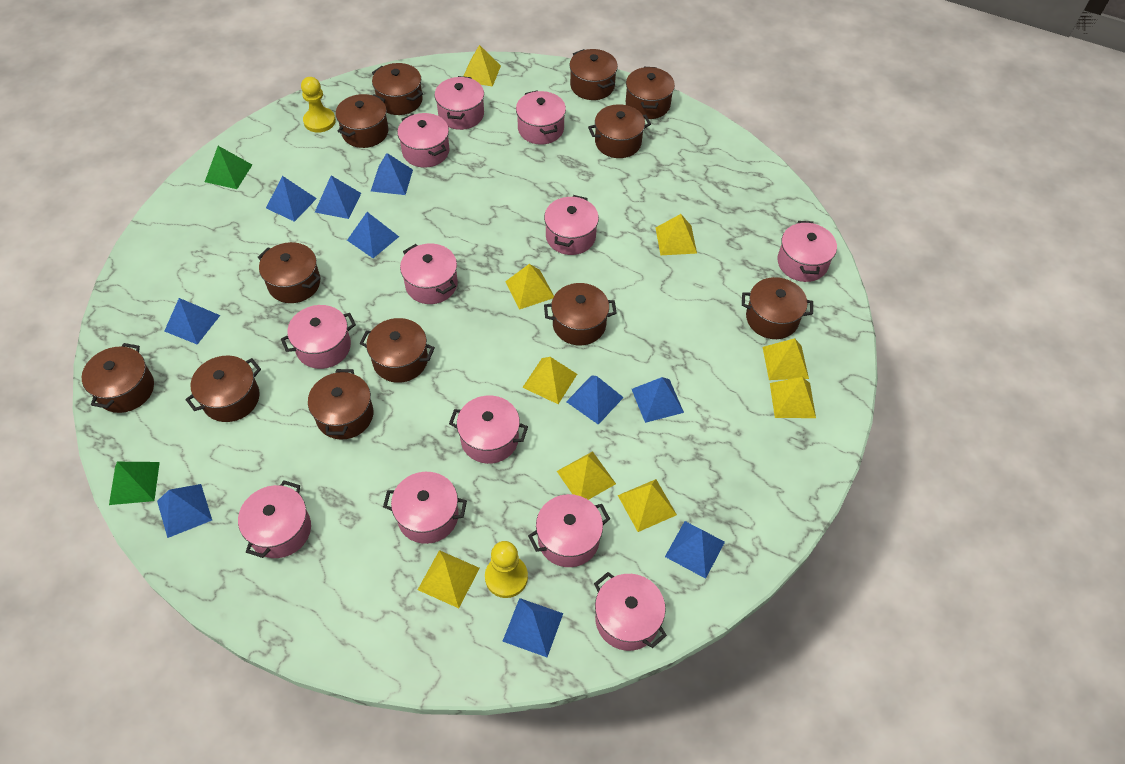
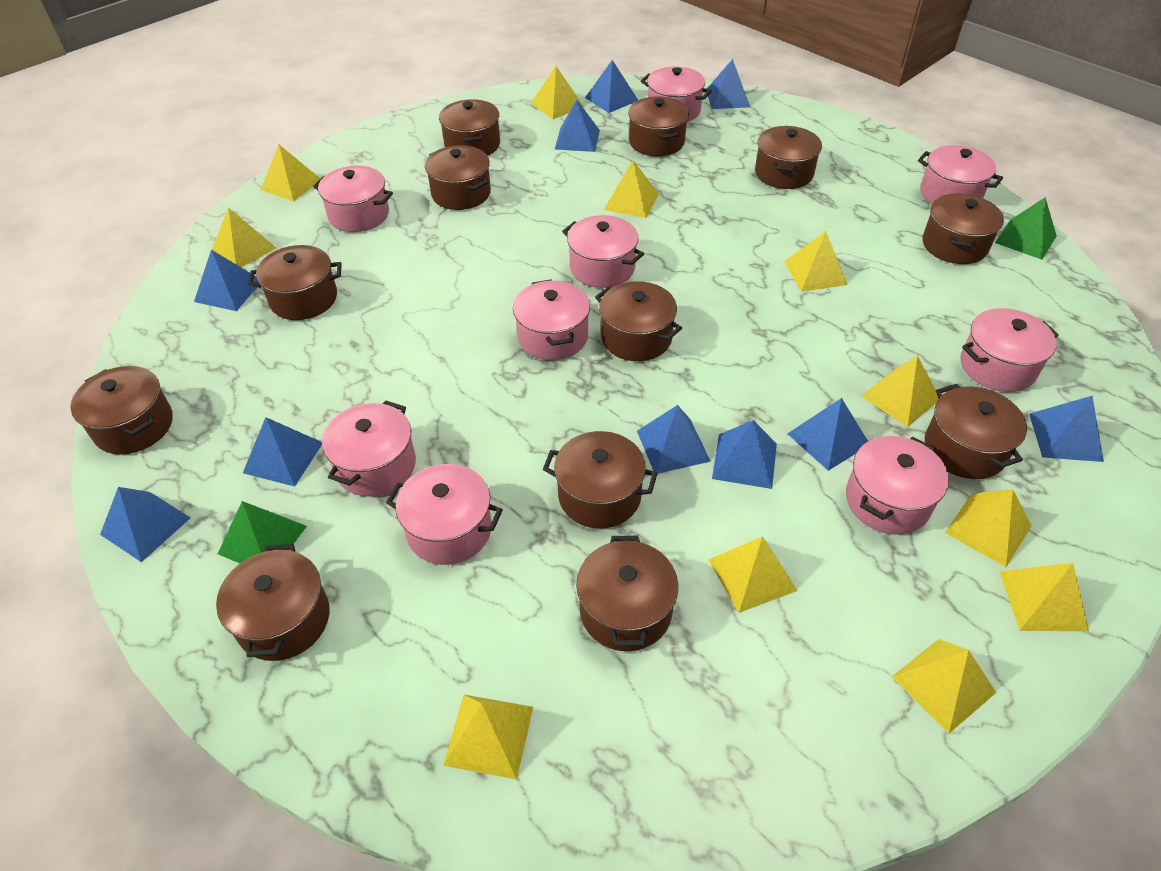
pink pot: [238,480,311,558] [281,305,356,369] [383,472,467,544] [397,113,450,168] [400,244,458,304] [434,76,484,130] [449,395,528,464] [516,90,566,144] [528,494,610,567] [544,195,599,255] [594,572,667,651] [777,221,837,282] = 12 -> [313,166,393,232] [322,400,416,497] [386,464,503,565] [513,279,590,360] [562,215,644,288] [641,67,712,122] [846,436,949,534] [918,145,1003,204] [961,308,1059,392] = 9
yellow pawn: [301,77,336,133] [485,541,528,598] = 2 -> none = 0
yellow pyramid: [418,550,480,608] [463,45,501,87] [505,264,554,310] [522,357,577,404] [557,451,616,500] [618,479,677,532] [656,214,697,255] [763,338,809,380] [770,377,816,418] = 9 -> [212,208,276,267] [261,144,320,202] [443,695,533,780] [531,66,584,119] [604,161,659,218] [708,537,797,613] [784,231,848,292] [862,356,938,427] [892,639,996,734] [945,489,1032,567] [999,563,1089,631] = 11

